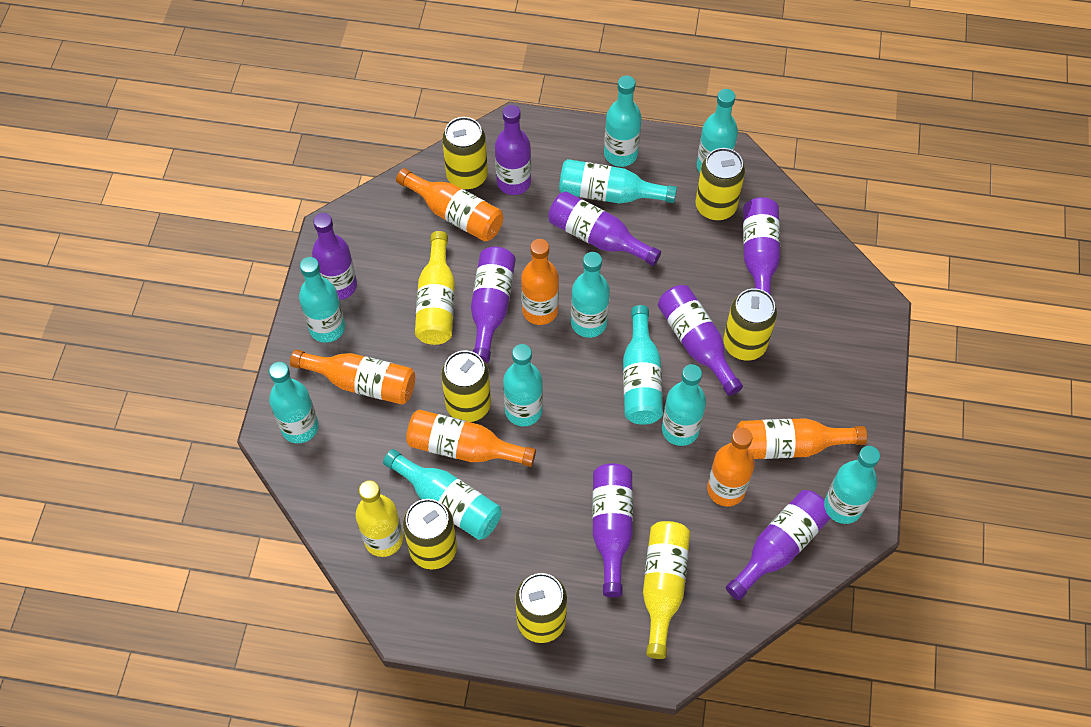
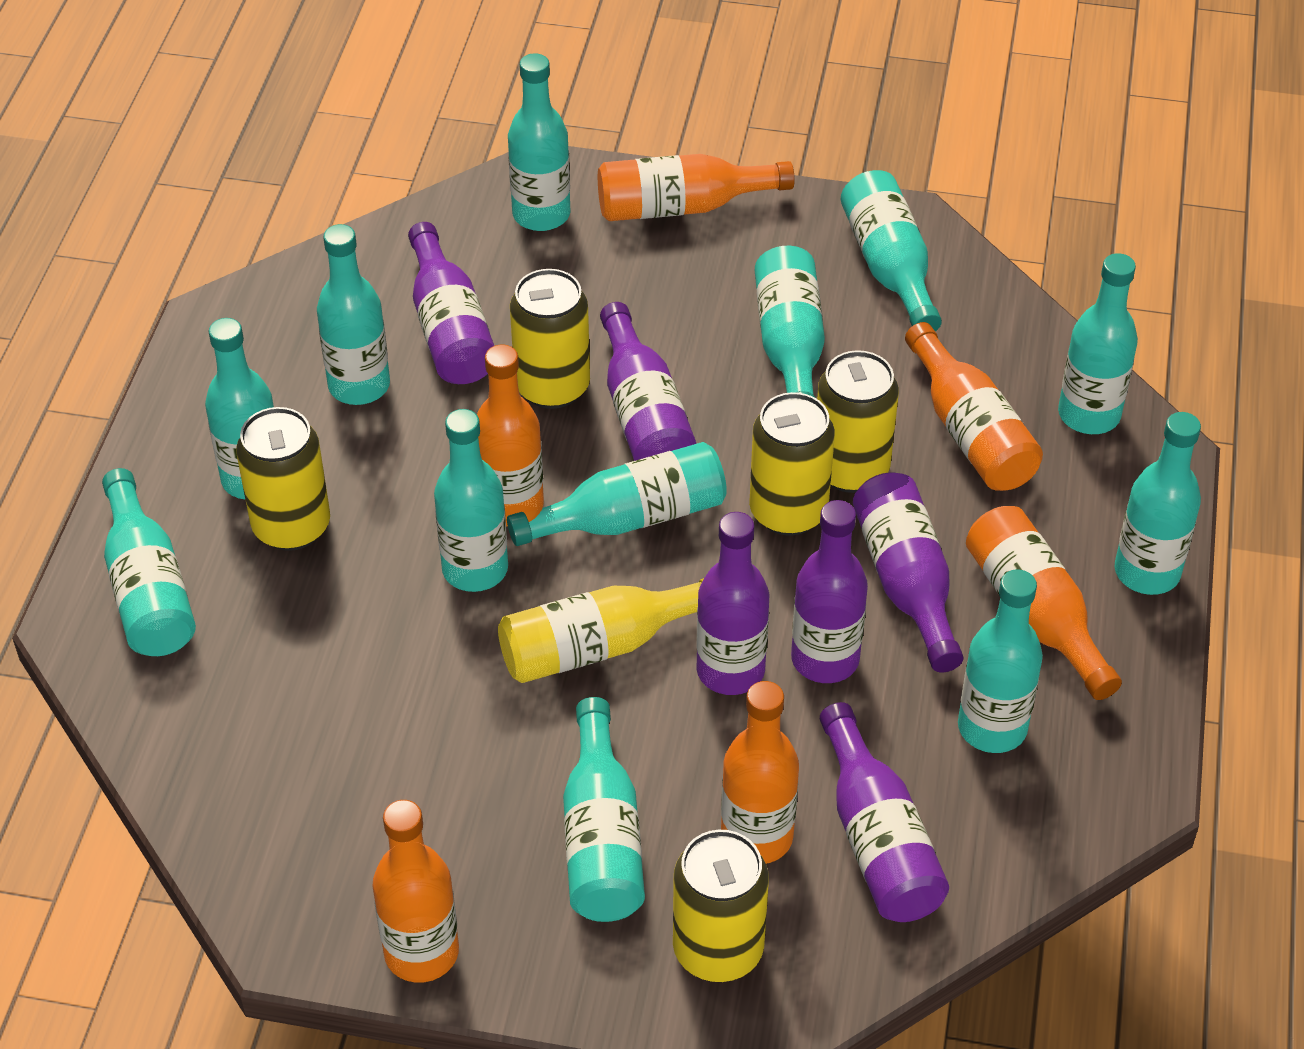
purple bottle: [312,213,357,300] [471,247,516,363] [495,105,531,195] [548,191,661,266] [592,463,633,598] [658,285,743,396] [726,490,832,600] [743,197,780,295] = 8 -> [408,222,494,384] [600,302,696,461] [696,512,769,695] [791,500,868,683] [820,702,949,922] [853,473,963,672] = 6
turquoise bottle: [269,362,319,443] [299,257,345,343] [383,449,501,540] [503,344,543,426] [559,159,677,203] [571,252,610,338] [604,76,642,167] [623,305,663,425] [662,364,706,446] [697,89,738,173] [825,446,880,524] = 11 -> [102,468,196,656] [205,318,274,499] [317,224,390,405] [434,409,508,592] [507,442,727,546] [508,53,570,231] [563,697,645,922] [755,246,825,397] [841,170,942,332] [958,570,1043,753] [1058,253,1138,434] [1115,412,1201,595] = 12
yellow bottle: [355,480,403,557] [415,231,455,345] [643,521,690,659] = 3 -> [498,578,704,683] = 1
yellow can: [403,499,457,570] [441,350,491,422] [442,117,488,190] [515,573,567,643] [695,148,745,221] [723,288,777,361] = 6 -> [236,407,330,551] [510,269,590,409] [673,830,769,982] [749,392,835,536] [817,350,899,493] = 5

